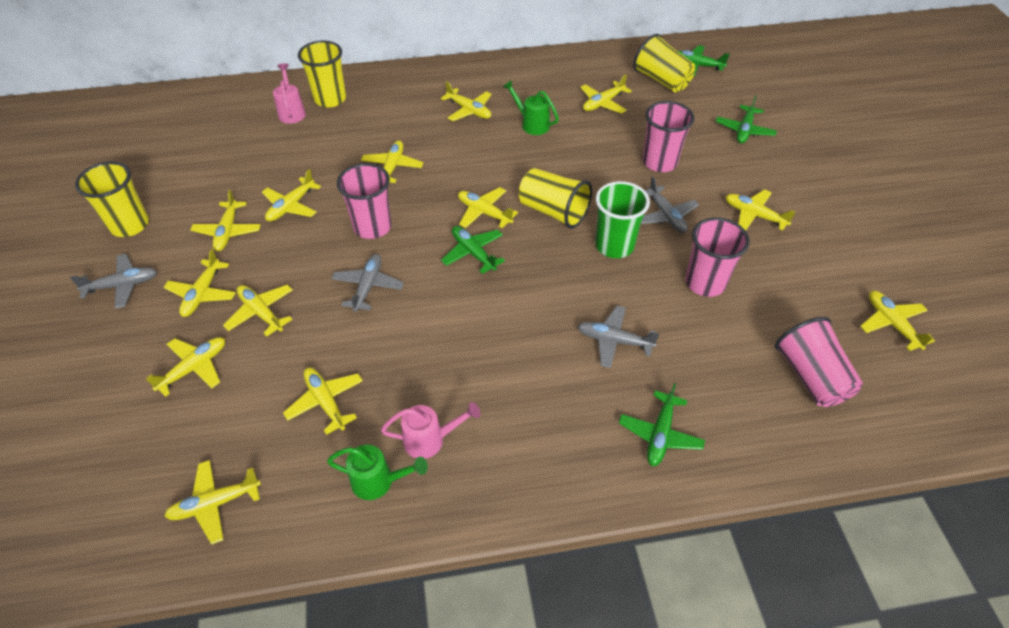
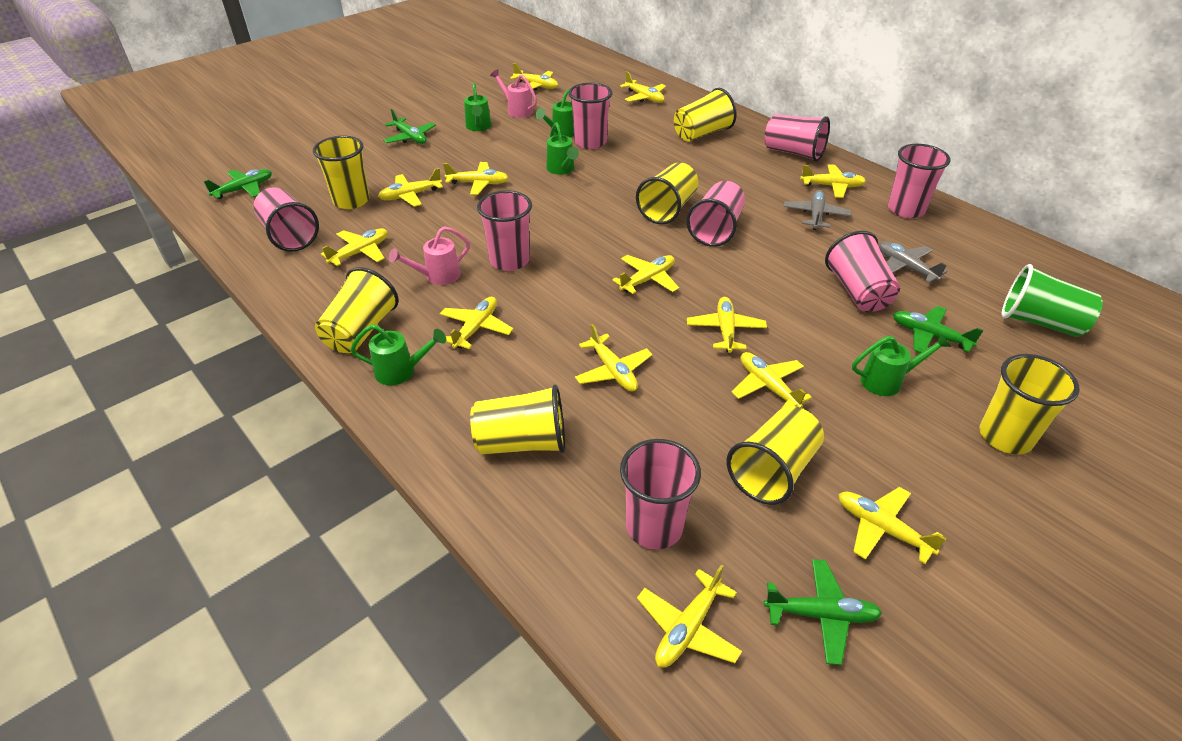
green watering can: [327,445,428,500] [503,80,559,135] = 2 -> [350,324,446,385] [464,82,492,131] [535,89,574,137] [546,122,579,175] [852,334,951,396] = 5
grey plane: [70,254,157,309] [331,254,404,312] [577,306,659,368] [641,177,699,233] = 4 -> [784,190,851,230] [879,241,948,283] = 2
pink cup: [337,163,391,239] [642,101,694,172] [685,217,750,297] [775,317,863,407] = 4 -> [253,187,319,252] [477,190,532,271] [569,83,612,149] [620,439,701,549] [686,181,745,247] [764,114,830,162] [825,231,900,312] [888,144,951,218] = 8
yellow cup: [75,162,149,237] [298,41,346,108] [519,168,592,229] [633,34,695,92] = 4 -> [313,136,370,209] [315,267,399,353] [470,384,565,454] [636,162,698,225] [674,88,737,141] [726,406,824,505] [980,354,1080,454] = 7

